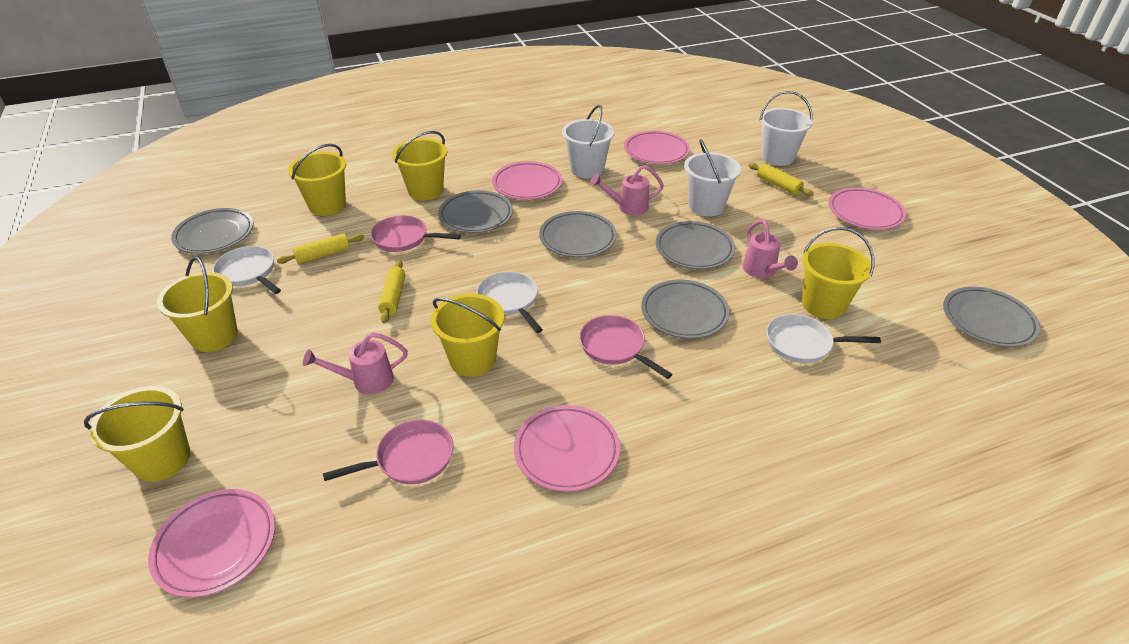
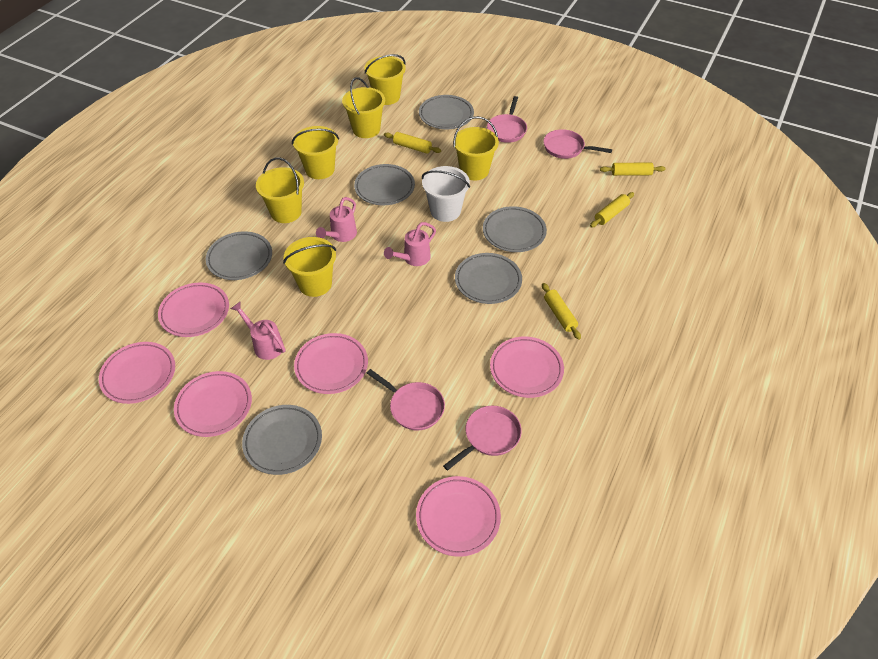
pink pan: [323,420,453,484] [371,215,461,252] [579,315,672,379] = 3 -> [367,369,445,430] [443,406,522,471] [487,96,527,143] [543,129,612,159] = 4
pink plate: [148,489,275,598] [492,161,562,200] [514,405,620,492] [624,131,690,164] [828,187,906,230] = 5 -> [99,342,175,404] [158,283,229,337] [174,371,252,437] [294,333,368,394] [416,476,501,557] [490,337,564,398] = 6
white bucket: [562,105,614,178] [684,139,741,216] [759,91,813,166] = 3 -> [422,166,470,222] = 1
white pan: [213,246,281,294] [477,271,543,333] [767,314,881,363] = 3 -> none = 0
yellow rolling pin: [277,233,365,264] [378,260,406,324] [748,163,814,196] = 3 -> [384,132,441,154] [542,283,581,340] [590,192,634,228] [600,162,666,176] = 4

